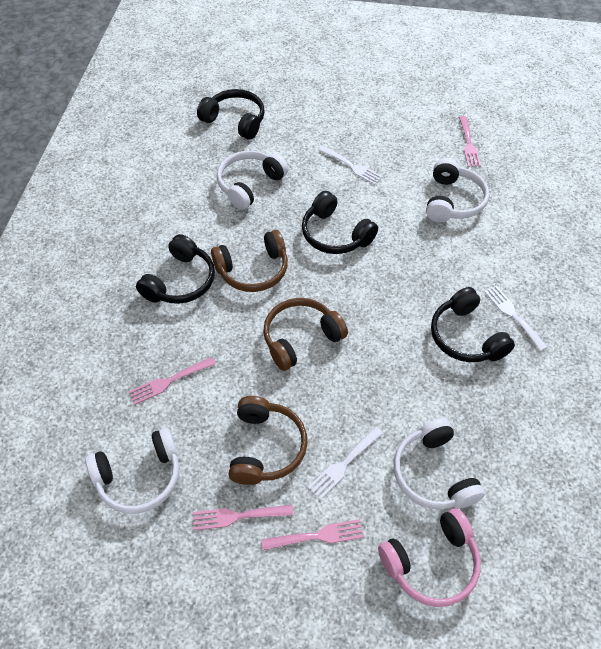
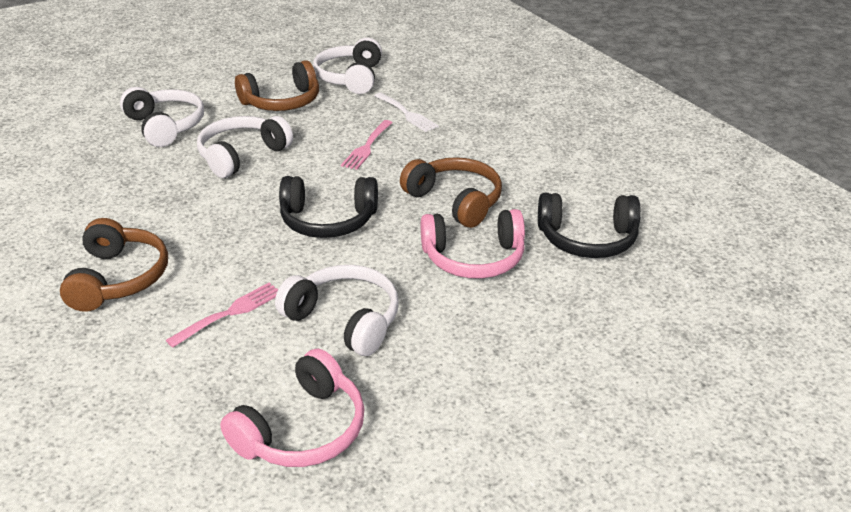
black headphones: [136,234,215,304] [197,89,265,140] [302,191,378,254] [431,287,515,362] = 4 -> [279,176,378,238] [538,193,641,258] = 2
pink fork: [129,357,216,405] [193,505,293,530] [261,519,364,551] [459,116,481,167] = 4 -> [166,283,278,348] [341,120,393,170] = 2
pink headphones: [378,508,481,607] = 1 -> [220,348,365,467] [421,209,525,279] = 2
white fork: [308,427,383,500] [318,146,383,185] [485,286,547,351] = 3 -> [374,93,439,132] = 1

